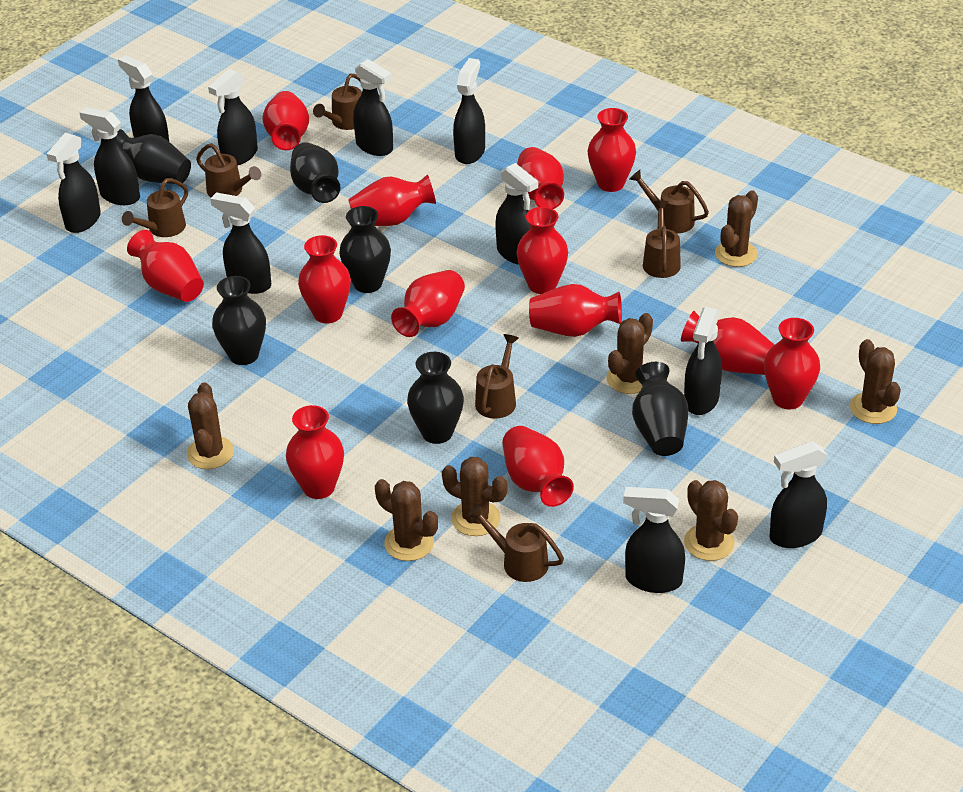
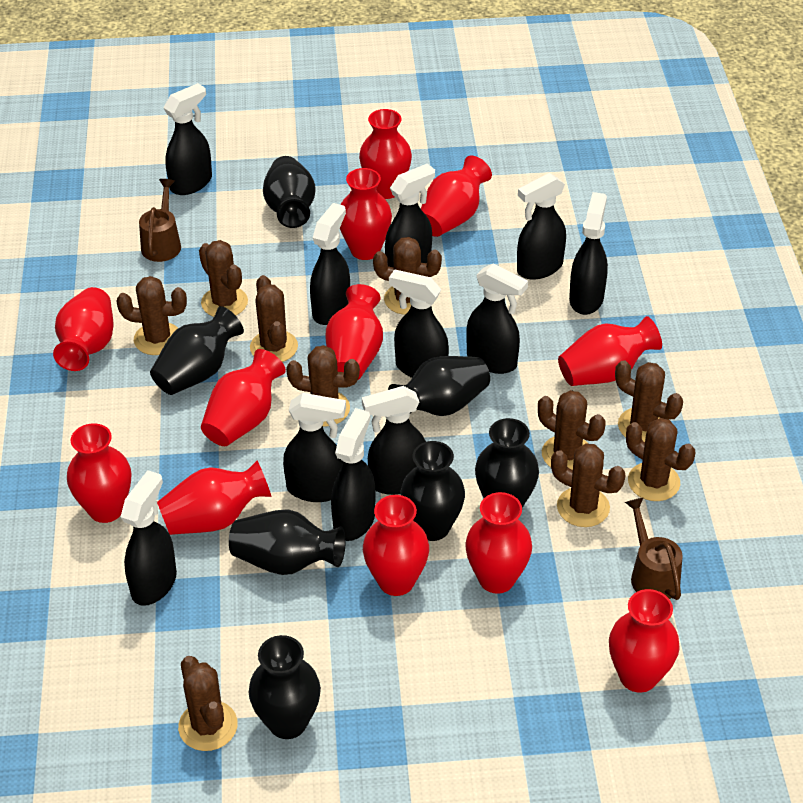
black vase: [116,129,191,184] [212,276,266,365] [290,142,341,203] [339,206,391,293] [407,352,464,444] [632,362,689,456] = 6 -> [150,306,244,395] [229,510,346,575] [249,635,321,739] [263,156,316,228] [388,356,490,416] [400,441,465,541] [475,418,539,508] = 7
brown cactus: [187,382,234,469] [375,479,438,561] [442,457,508,536] [606,313,653,394] [684,480,738,561] [715,190,758,267] [850,339,901,424] = 7 -> [116,276,187,355] [178,656,238,751] [199,240,248,317] [250,275,298,362] [286,345,360,427] [373,237,442,315] [538,390,606,470] [551,443,625,527] [615,360,683,442] [626,418,695,501] = 10
brown watering can: [122,178,188,237] [196,143,261,197] [313,74,362,130] [467,504,564,582] [475,334,519,419] [630,170,709,233] [643,200,681,278] = 7 -> [139,179,181,262] [625,498,683,600] = 2
red vase: [127,230,204,302] [262,91,309,150] [286,405,344,499] [298,235,351,323] [348,174,436,226] [391,270,465,337] [502,426,574,507] [516,207,568,294] [517,147,564,209] [529,284,622,337] [588,108,636,192] [681,311,774,375] [764,318,820,410] = 13 -> [53,287,114,371] [67,423,131,523] [157,461,272,535] [201,349,286,446] [325,284,383,380] [340,168,392,260] [359,109,412,199] [363,495,429,596] [421,156,492,237] [465,492,532,594] [558,316,662,386] [609,589,680,693] = 12

